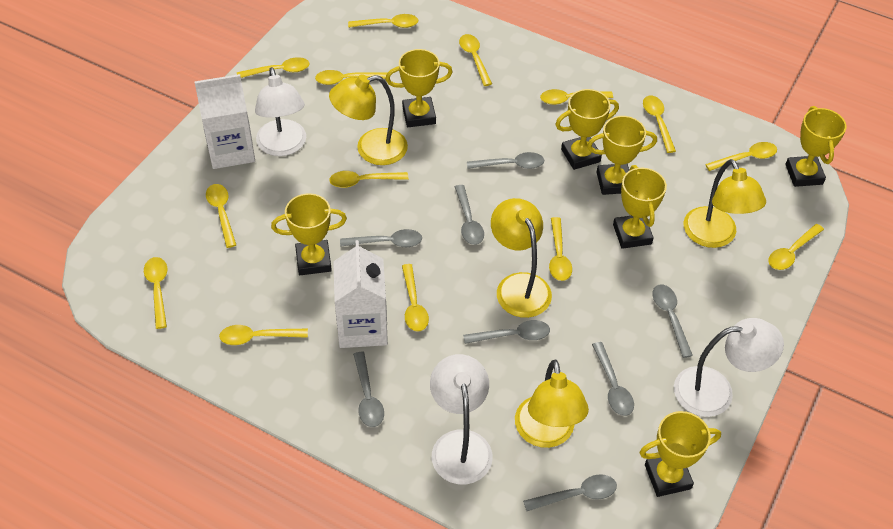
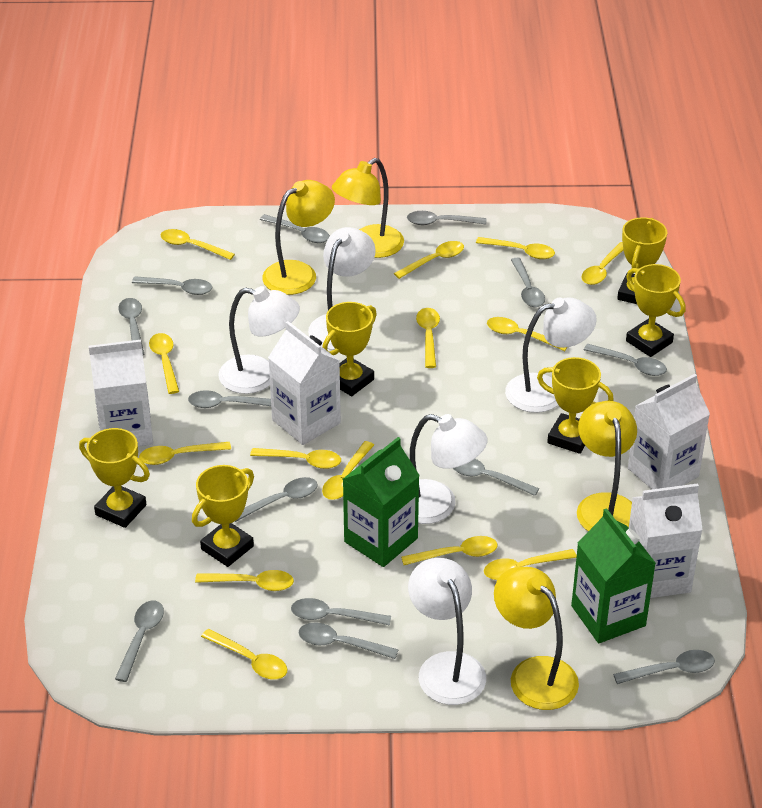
green carton: none = 0 -> [343,437,420,567] [571,508,656,643] = 2
grey spoon: [340,229,422,247] [353,352,384,427] [455,185,484,245] [463,320,550,344] [467,152,544,169] [523,474,617,511] [592,342,634,416] [652,285,693,358] = 8 -> [115,601,164,682] [118,298,144,355] [132,276,212,295] [188,390,271,408] [234,477,318,522] [260,214,330,243] [291,598,391,626] [299,623,399,659] [407,211,487,225] [453,459,539,496] [511,258,545,307] [584,344,667,376] [613,650,715,684] = 13
white carton: [194,74,255,169] [333,240,388,348] = 2 -> [89,340,153,446] [268,321,341,445] [628,374,710,489] [629,483,703,598] = 4
white lamp: [255,67,306,156] [430,354,493,484] [674,318,784,417] = 3 -> [218,286,300,394] [308,227,376,350] [408,558,486,705] [410,414,487,524] [505,297,597,413] = 5
yellow trophy: [271,193,347,275] [386,49,453,127] [555,89,619,170] [587,116,657,195] [613,165,667,249] [639,411,721,497] [785,106,846,187] = 7 -> [79,428,150,528] [192,465,254,567] [323,302,377,396] [537,357,614,454] [617,217,667,304] [626,264,686,357] = 6

